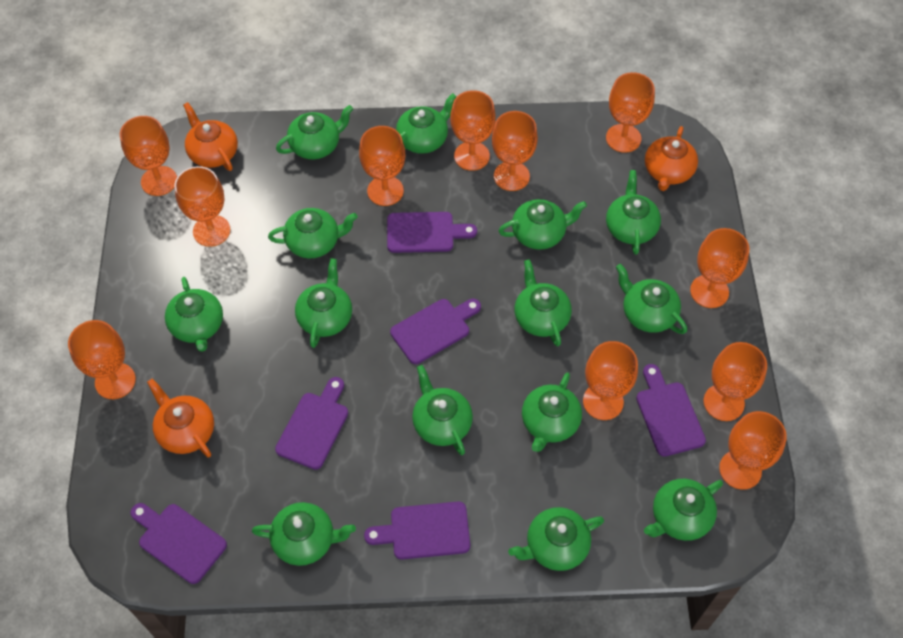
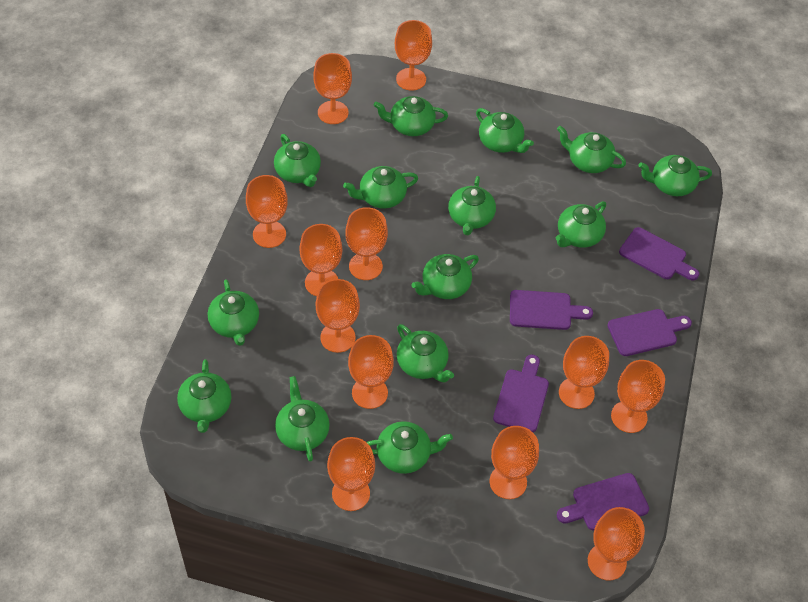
orange goblet: [68,320,136,399] [120,116,177,196] [174,166,230,247] [359,126,405,206] [450,90,496,171] [492,111,538,191] [583,341,638,420] [606,72,655,153] [690,228,749,308] [704,342,767,421] [719,411,787,490] = 11 -> [246,175,288,248] [299,224,342,296] [313,53,352,124] [316,279,360,353] [327,437,375,511] [345,207,388,280] [348,335,394,409] [395,20,432,91] [490,426,539,499] [559,336,609,409] [588,507,645,581] [611,360,665,433] = 12
orange teapot: [147,378,214,458] [183,102,238,171] [645,126,698,191] = 3 -> none = 0
purple cutting board: [130,503,227,584] [275,377,348,470] [364,501,470,560] [387,212,477,253] [390,299,481,364] [636,364,706,457] = 6 -> [493,355,549,432] [510,290,593,330] [557,473,649,531] [607,309,692,356] [619,227,699,280] = 5

